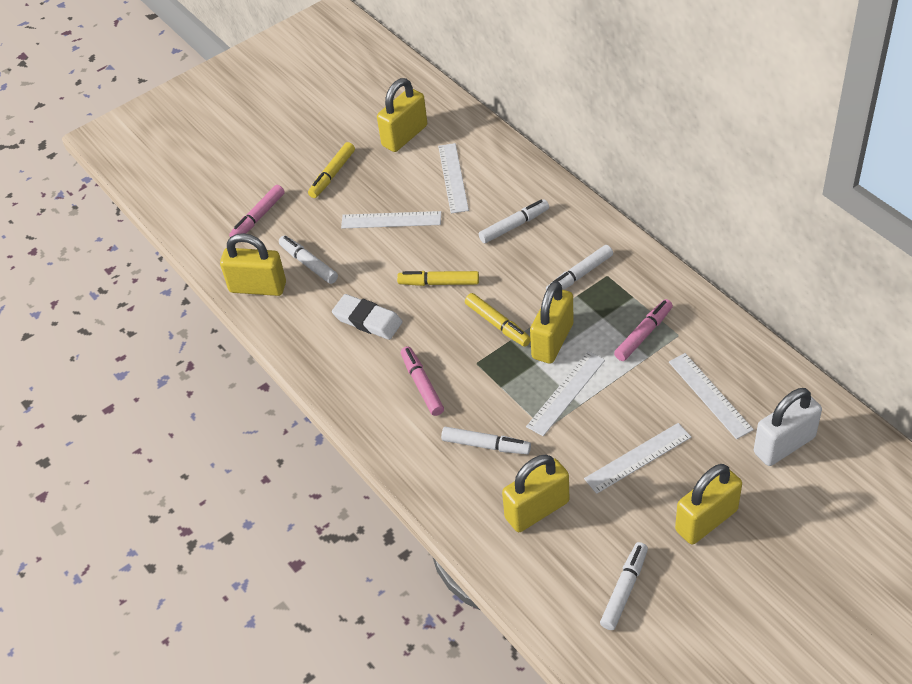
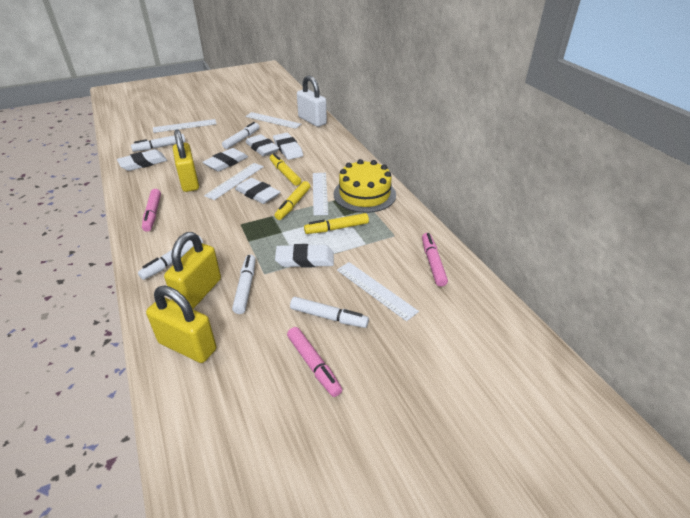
white eraser: [332,294,403,340] = 1 -> [117,149,167,171] [203,148,248,172] [235,178,280,204] [246,134,279,156] [273,133,303,160] [275,244,334,268] = 6
yellow cake: none = 0 -> [334,159,396,213] = 1
yellow padlock: [220,233,286,296] [377,78,427,152] [502,455,569,532] [530,281,574,364] [675,464,742,545] = 5 -> [146,286,216,363] [164,232,221,309] [173,130,199,192] = 3

